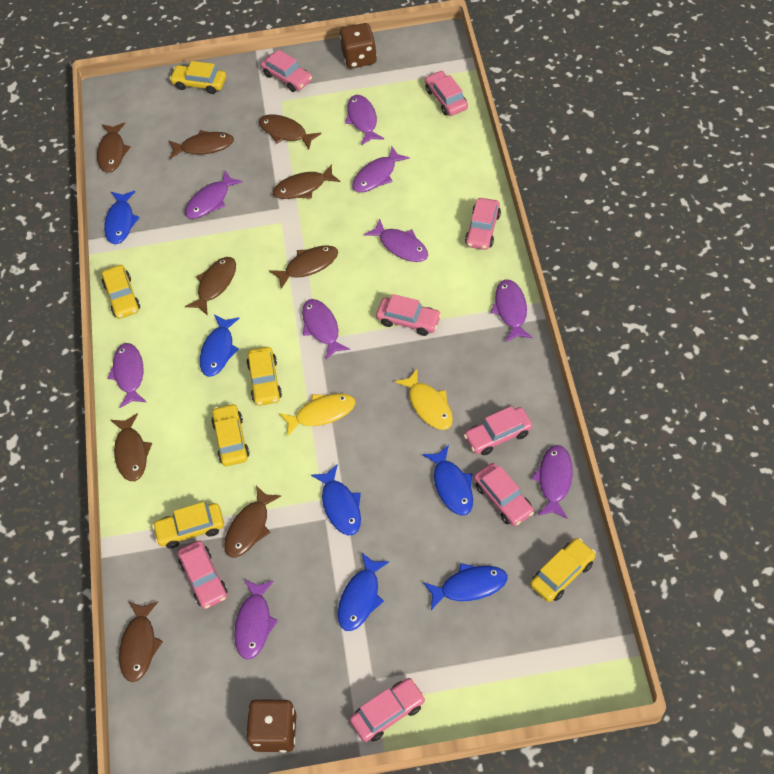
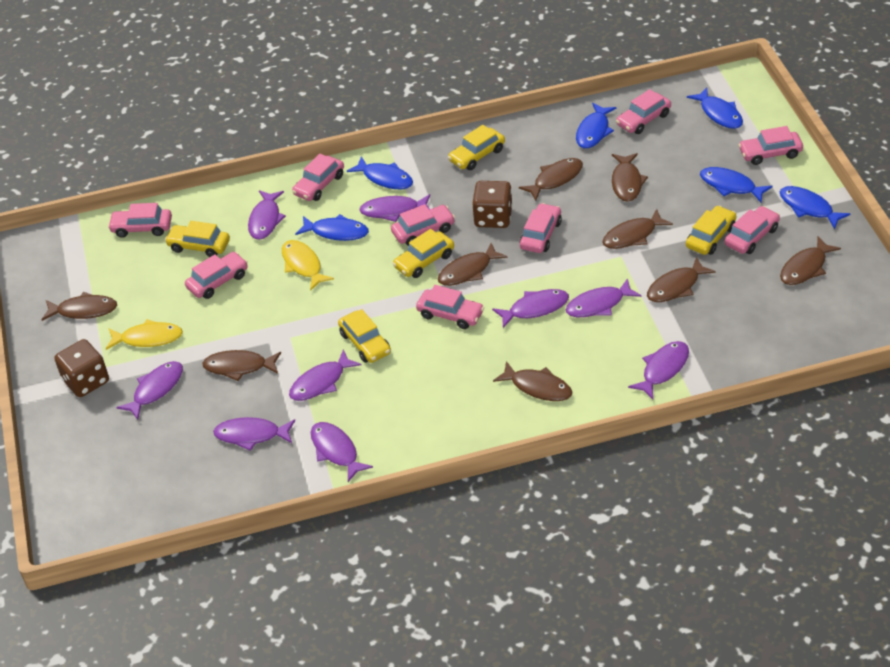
pink car: [178,541,228,609] [261,50,312,92] [350,678,425,742] [376,294,442,336] [425,70,468,116] [464,406,533,455] [465,198,501,250] [474,463,534,526] = 8 -> [108,203,172,238] [185,252,248,299] [292,154,344,201] [391,204,455,246] [416,285,484,329] [520,203,562,253] [616,89,671,134] [725,206,780,254] [738,126,803,165] = 9
yellow car: [102,265,140,319] [152,502,224,549] [169,61,226,94] [211,403,250,466] [247,347,282,406] [530,538,596,602] = 6 -> [165,221,230,257] [338,309,391,363] [392,229,454,278] [448,125,505,170] [686,206,736,255] = 5

